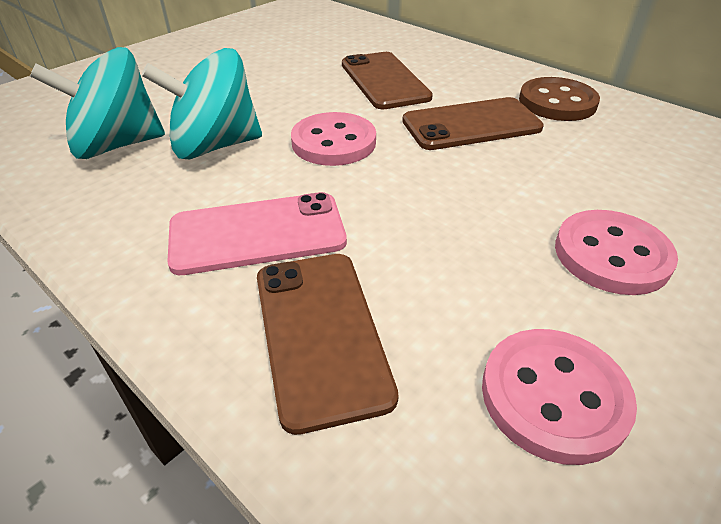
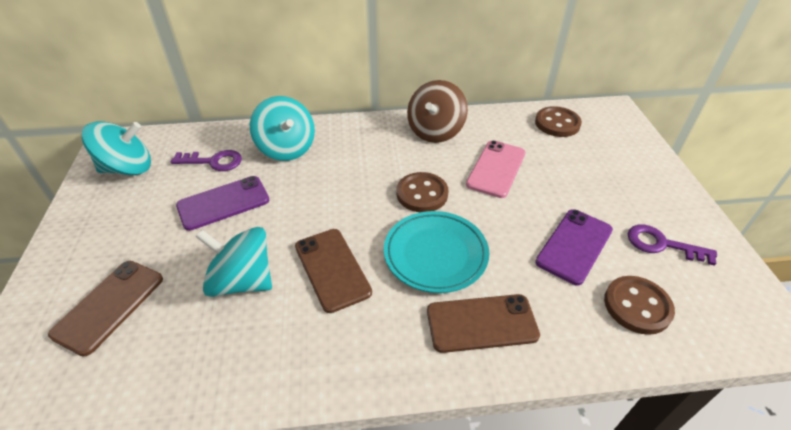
brown button: [519,77,600,121] = 1 -> [397,172,448,212] [535,106,582,137] [604,276,675,335] = 3
brown spinning top: none = 0 -> [407,80,468,143] = 1
pink button: [291,112,376,166] [482,329,637,465] [555,210,678,295] = 3 -> none = 0
purple key: none = 0 -> [171,150,242,171] [628,224,717,266] = 2
purple phone: none = 0 -> [176,176,269,231] [535,209,613,285] = 2
turquoise plate: none = 0 -> [384,211,489,293] = 1
turquoise spinning top: [30,47,165,159] [142,48,262,160] = 2 -> [82,121,151,175] [196,227,272,297] [250,96,315,161] = 3

